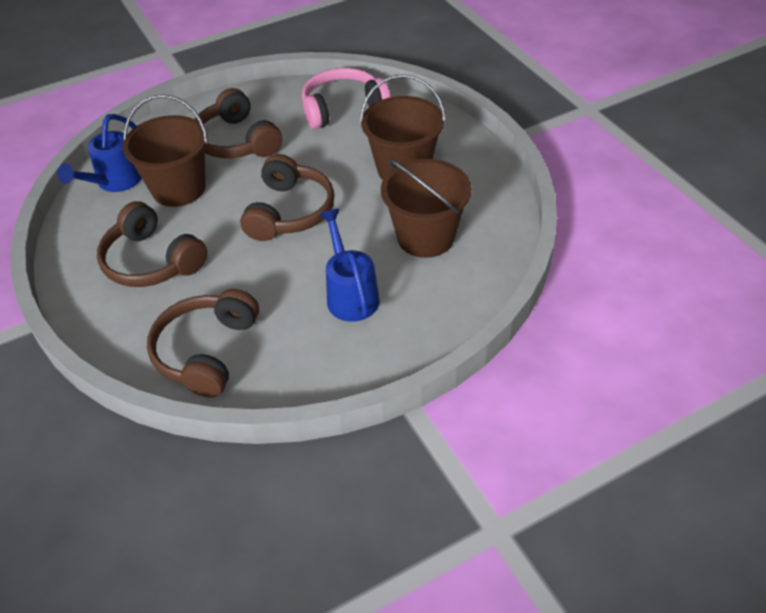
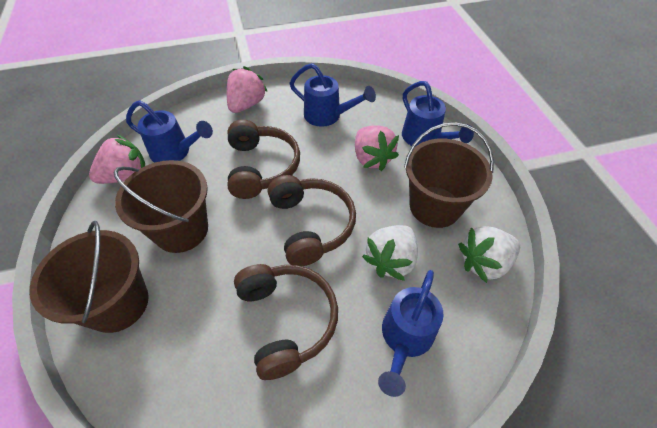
blue watering can: [57,114,142,192] [319,209,380,322] = 2 -> [126,100,213,163] [290,63,376,127] [378,270,443,397] [402,81,474,147] = 4
brown headphones: [97,201,207,287] [147,289,259,397] [195,88,282,158] [240,154,335,241] = 4 -> [228,120,300,199] [234,264,338,380] [268,175,356,266] = 3
pink headphones: [302,68,391,129] = 1 -> none = 0
pink strawberry: none = 0 -> [89,134,145,184] [227,66,268,113] [355,125,399,171] = 3
white strawberry: none = 0 -> [362,225,418,281] [458,226,520,283] = 2

